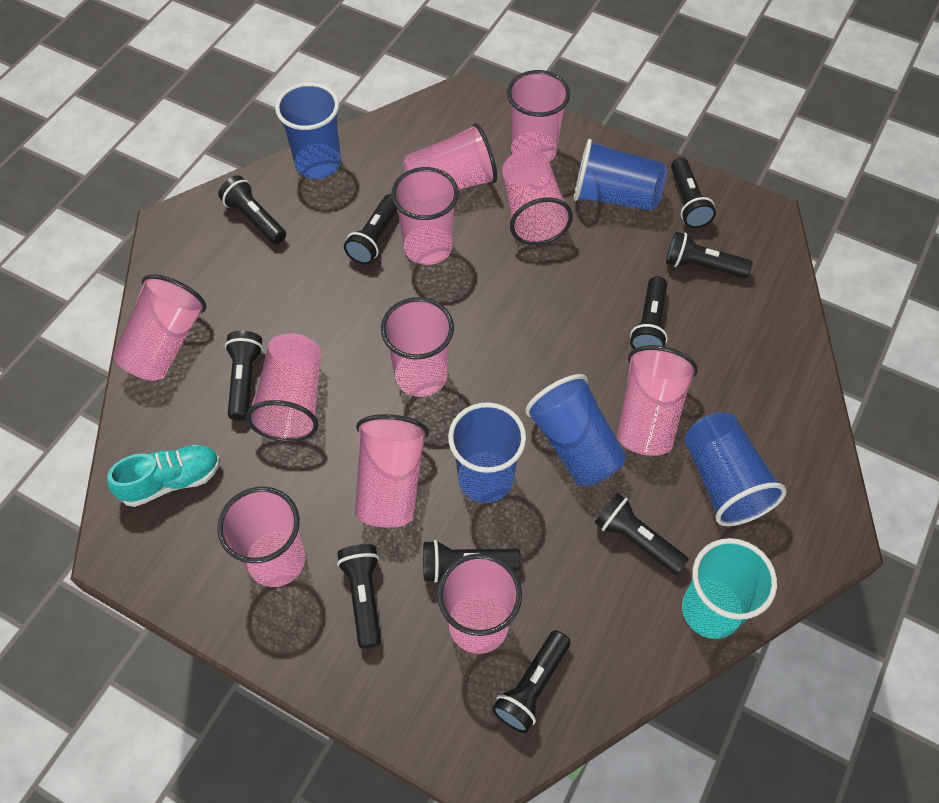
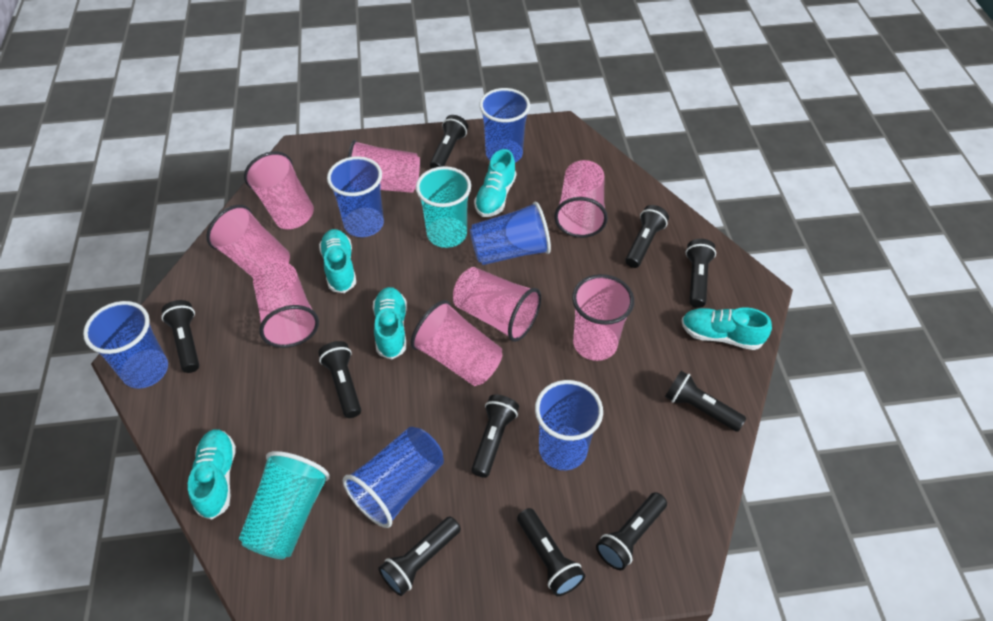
blue cup: [275,83,341,179] [448,403,526,503] [525,374,626,487] [574,139,667,211] [684,413,787,526] = 5 -> [83,301,168,389] [327,156,384,237] [343,427,444,528] [470,202,551,265] [479,88,530,163] [535,380,603,470] = 6
pink cup: [113,274,206,381] [217,487,305,587] [246,333,322,442] [355,414,429,528] [381,297,454,397] [391,167,459,265] [403,123,497,190] [437,553,522,654] [502,149,573,245] [507,70,570,162] [617,345,698,456] = 11 -> [206,205,290,277] [244,151,314,229] [253,262,319,348] [348,140,420,193] [411,300,502,386] [453,267,541,342] [554,160,608,238] [572,274,634,361] = 8
turquoise cup: [682,538,777,639] = 1 -> [239,451,330,559] [416,166,471,248] = 2
turquoise shoe: [107,445,220,507] = 1 -> [188,429,236,520] [319,229,356,293] [373,287,407,360] [474,149,516,217] [681,307,772,350] = 5

